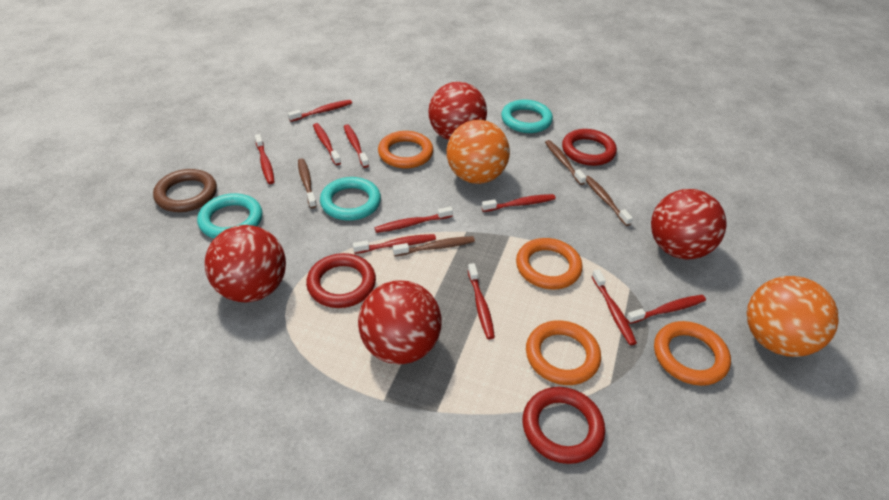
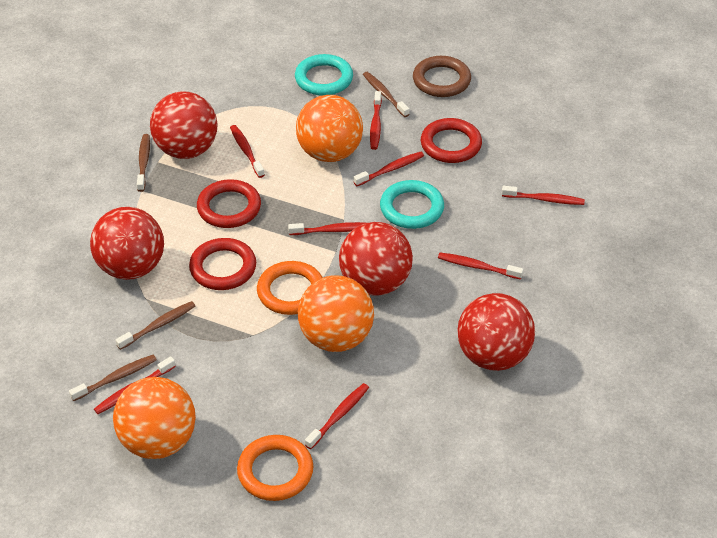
orange ball: [447,120,510,184] [747,276,839,357] = 2 -> [113,377,196,459] [296,95,363,162] [298,275,374,352] = 3
orange ring: [378,131,433,168] [516,238,582,289] [526,320,601,385] [654,321,731,386] = 4 -> [237,435,313,501] [257,261,323,315] = 2
red toothbrush: [255,134,274,184] [288,100,352,122] [313,123,341,165] [344,124,369,168] [353,234,436,254] [375,206,453,233] [468,263,495,339] [481,194,556,212] [591,269,637,345] [626,295,706,324] = 10 -> [94,356,176,414] [230,125,265,178] [288,222,365,235] [305,383,369,449] [354,152,424,186] [370,91,382,150] [438,253,523,280] [502,186,585,205] = 8
turquoise ring: [197,193,263,239] [320,177,381,221] [501,100,553,133] = 3 -> [295,54,353,96] [380,180,444,229] = 2

